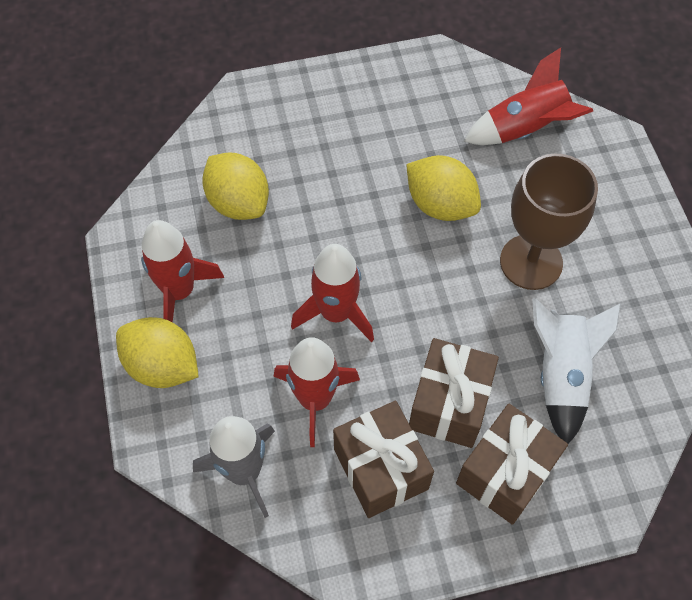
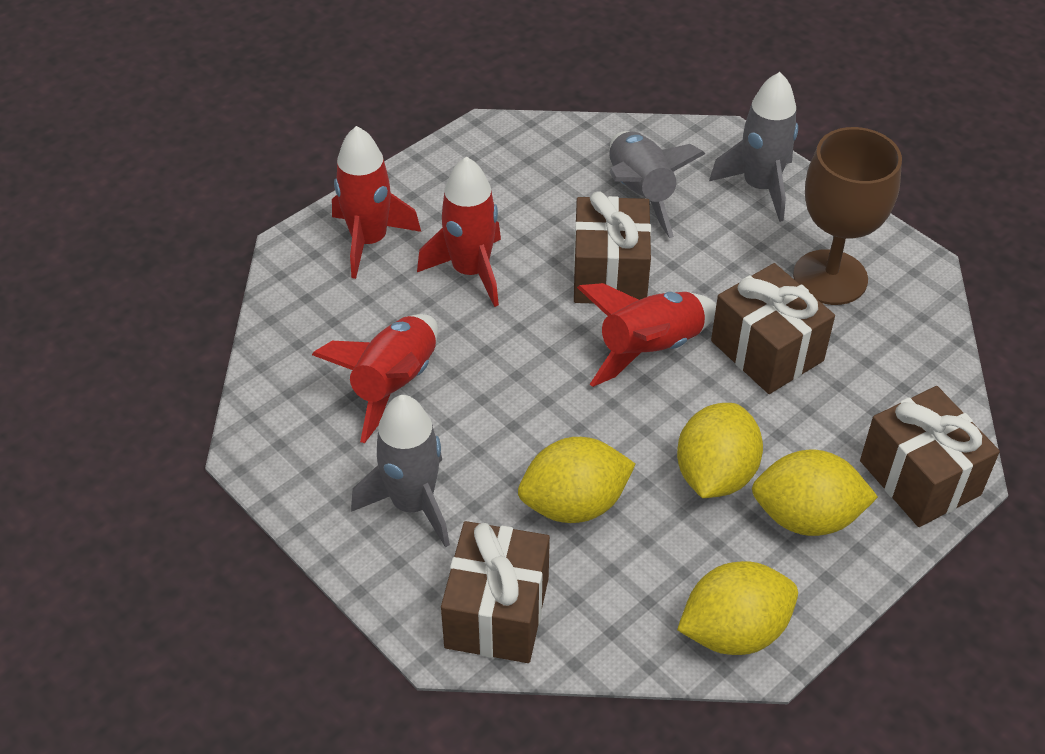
brown gift: [333,401,434,518] [409,338,499,448] [456,404,568,525] = 3 -> [441,521,550,663] [573,191,651,303] [711,263,835,394] [860,386,1000,527] = 4
grey rocket: [193,416,275,518] = 1 -> [351,395,450,548] [609,131,705,238] [709,72,798,222] = 3
white rocket: [532,298,621,444] = 1 -> none = 0
yellow lemon: [116,317,199,388] [202,153,269,220] [406,155,481,221] = 3 -> [518,437,636,523] [677,403,763,498] [677,561,798,655] [752,450,878,536] = 4

